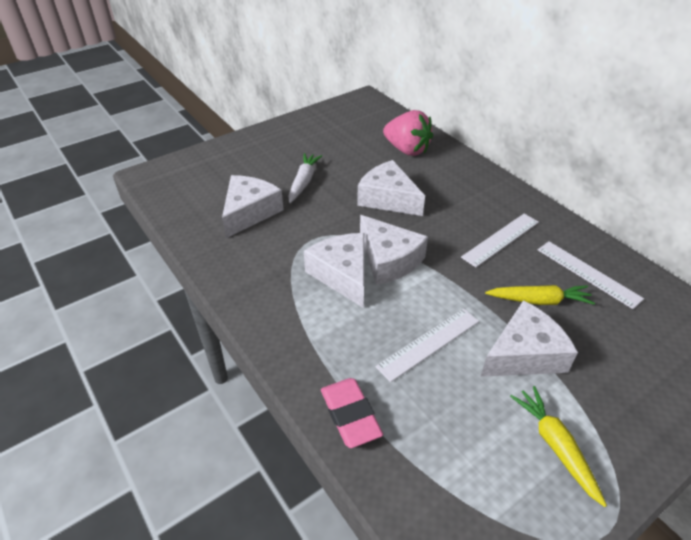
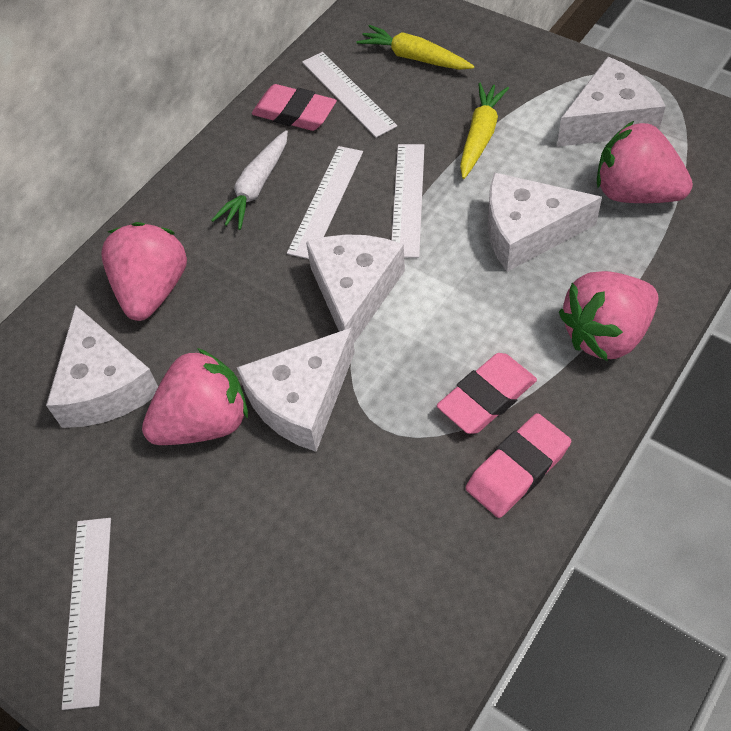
pink eraser: [321,378,383,448] = 1 -> [252,84,337,131] [437,353,537,434] [466,413,571,518] = 3
pink strawberry: [383,110,433,156] = 1 -> [101,222,187,321] [142,348,248,445] [559,271,658,361] [597,120,693,203] = 4
white ruler: [376,308,479,382] [461,214,539,267] [538,241,644,309] = 3 -> [62,518,111,710] [287,146,363,259] [302,52,397,138] [391,144,425,258] = 4

